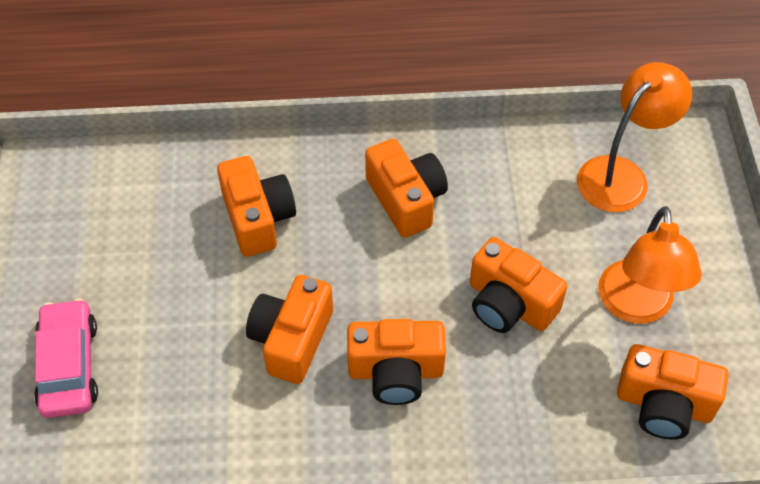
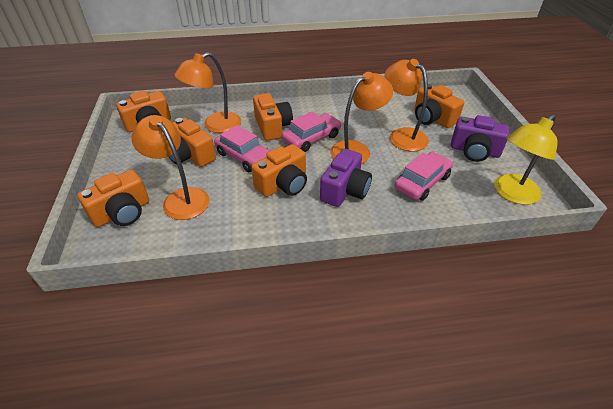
orange lamp: [577,62,692,212] [598,206,702,324] = 2 -> [131,115,209,220] [174,52,241,133] [330,72,393,164] [385,59,429,151] = 4
pink car: [34,298,98,418] = 1 -> [214,125,270,172] [282,111,342,152] [394,152,453,201] = 3
purple camera: none = 0 -> [320,149,372,207] [451,115,509,162] = 2
yellow lamp: none = 0 -> [494,114,557,205] = 1

